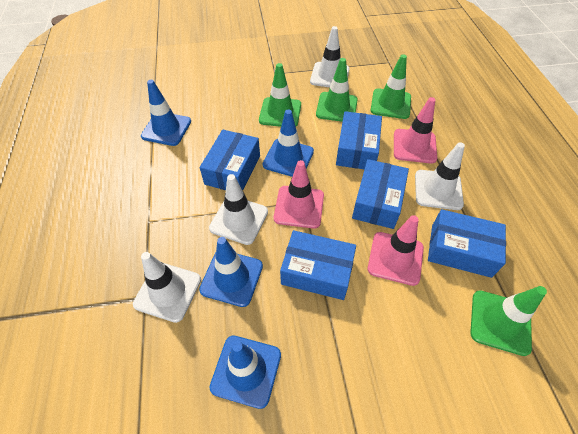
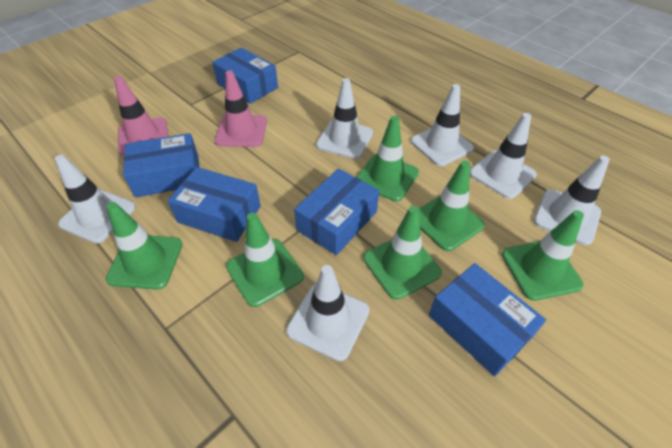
blue traffic cone: [141,80,191,146] [199,237,263,307] [210,335,281,409] [263,110,314,177] = 4 -> none = 0
green traffic cone: [259,63,301,127] [316,58,358,122] [370,54,411,119] [470,286,547,356] = 4 -> [106,202,182,290] [226,213,304,307] [357,116,419,201] [363,206,442,300] [419,161,485,251] [502,210,584,301] = 6
pink traffic cone: [274,160,324,229] [368,215,424,286] [394,97,437,164] = 3 -> [114,76,168,156] [215,70,267,147] = 2
white traffic cone: [133,252,201,323] [209,174,268,245] [310,26,349,87] [415,142,465,210] = 4 -> [55,155,136,243] [286,265,369,361] [316,78,373,159] [411,84,474,166] [470,113,537,199] [534,155,610,245] = 6

